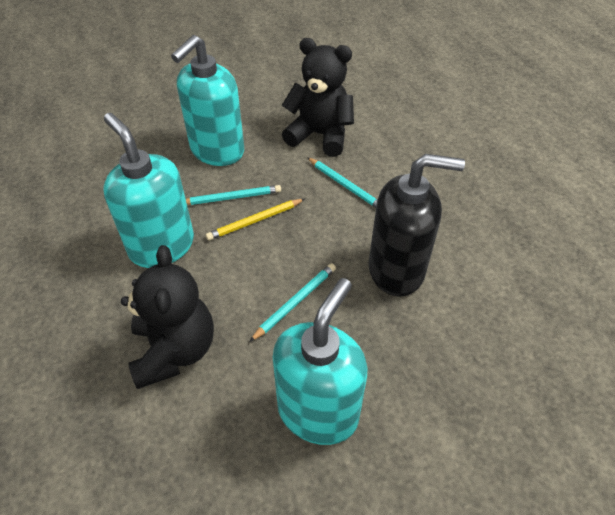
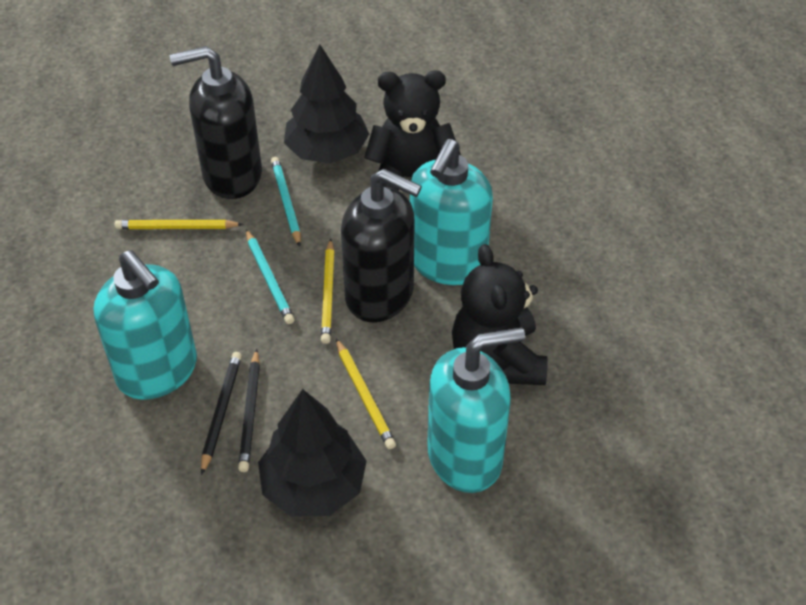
black pencil: none = 0 -> [201,352,242,475] [238,349,260,472] = 2
black soap dispenser: [369,154,465,297] = 1 -> [170,46,262,199] [341,169,422,322] = 2
black tree: none = 0 -> [258,389,367,517] [284,44,369,163] = 2
turquoise pencil: [186,185,281,205] [249,263,336,342] [307,157,377,208] = 3 -> [246,229,294,324] [271,157,301,247] = 2
yellow pencil: [206,199,305,241] = 1 -> [115,220,244,229] [321,238,334,344] [336,338,396,449] = 3

